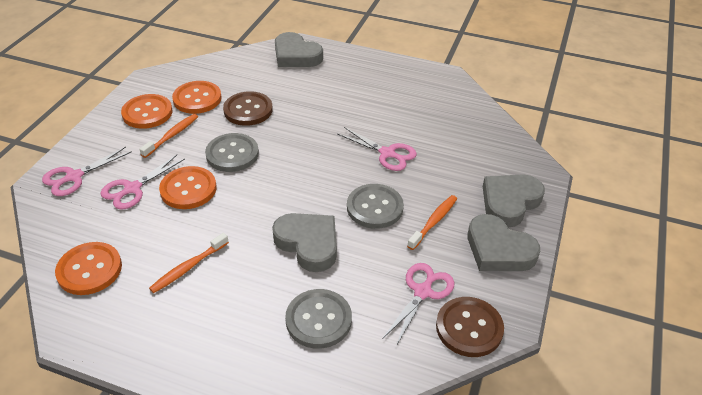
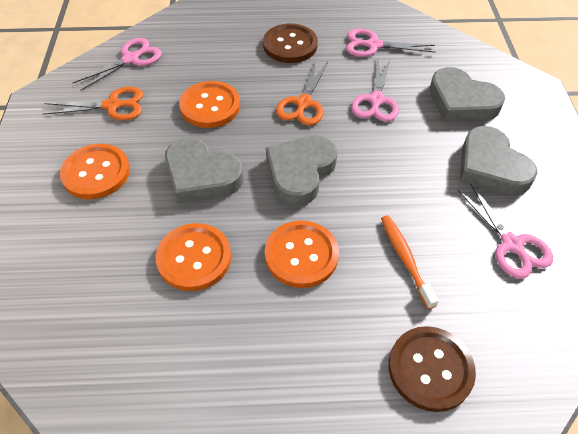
grey button: [205,133,259,172] [285,289,352,349] [347,184,404,229] = 3 -> none = 0
orange scissors: none = 0 -> [43,87,143,120] [276,60,328,126] = 2
orange toothbrush: [139,114,198,158] [149,233,229,293] [407,195,457,250] = 3 -> [381,215,439,309] = 1

